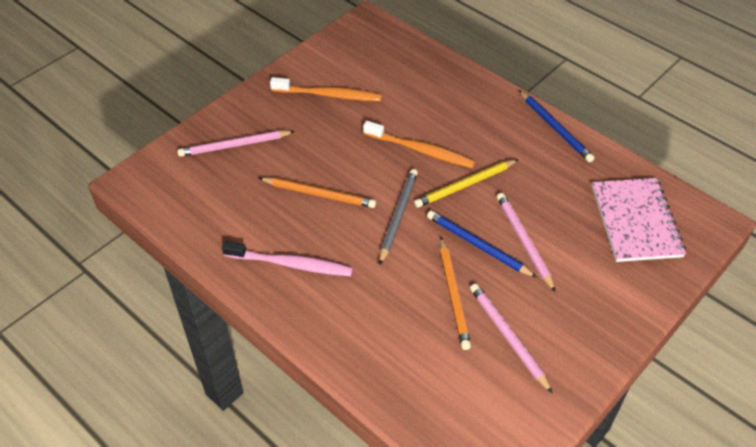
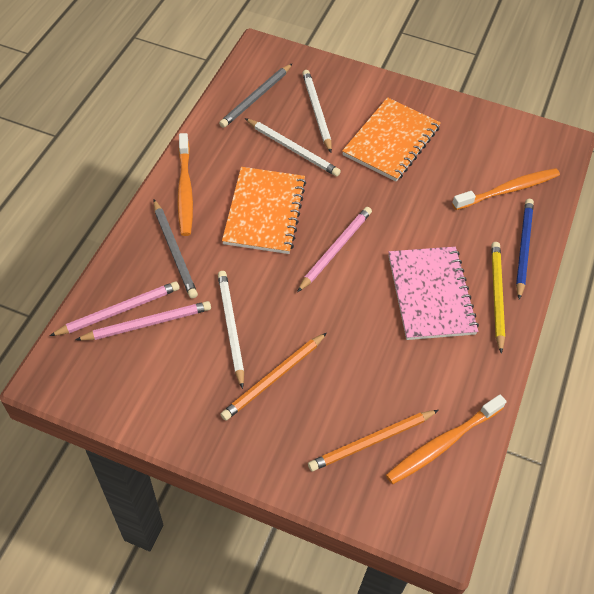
blue pencil: [427,210,537,278] [519,90,595,162] = 2 -> [516,199,534,300] = 1
grey pencil: [379,169,418,265] = 1 -> [154,199,198,299] [219,63,293,128] = 2
orange notebook: none = 0 -> [222,167,306,254] [342,97,441,182] = 2
orange toothbrush: [270,77,382,101] [363,121,476,168] = 2 -> [177,133,193,236] [386,395,507,484] [452,168,560,210] = 3
pink toothbrush: [222,241,353,276] = 1 -> none = 0
white pencil: none = 0 -> [218,271,244,389] [245,118,341,176] [302,70,332,153] = 3

